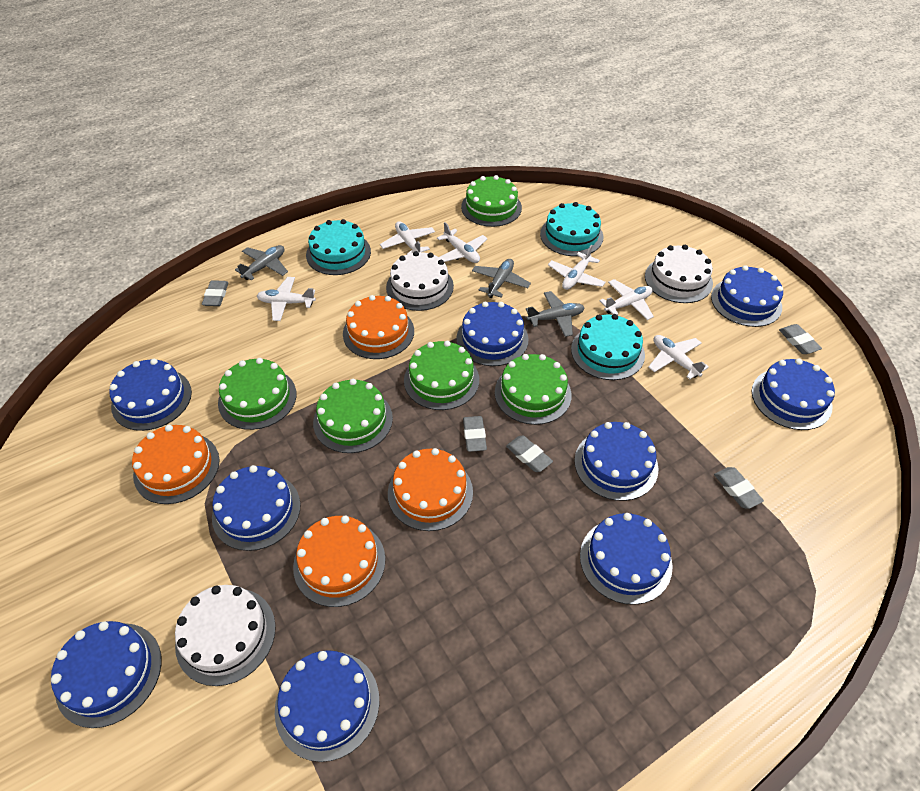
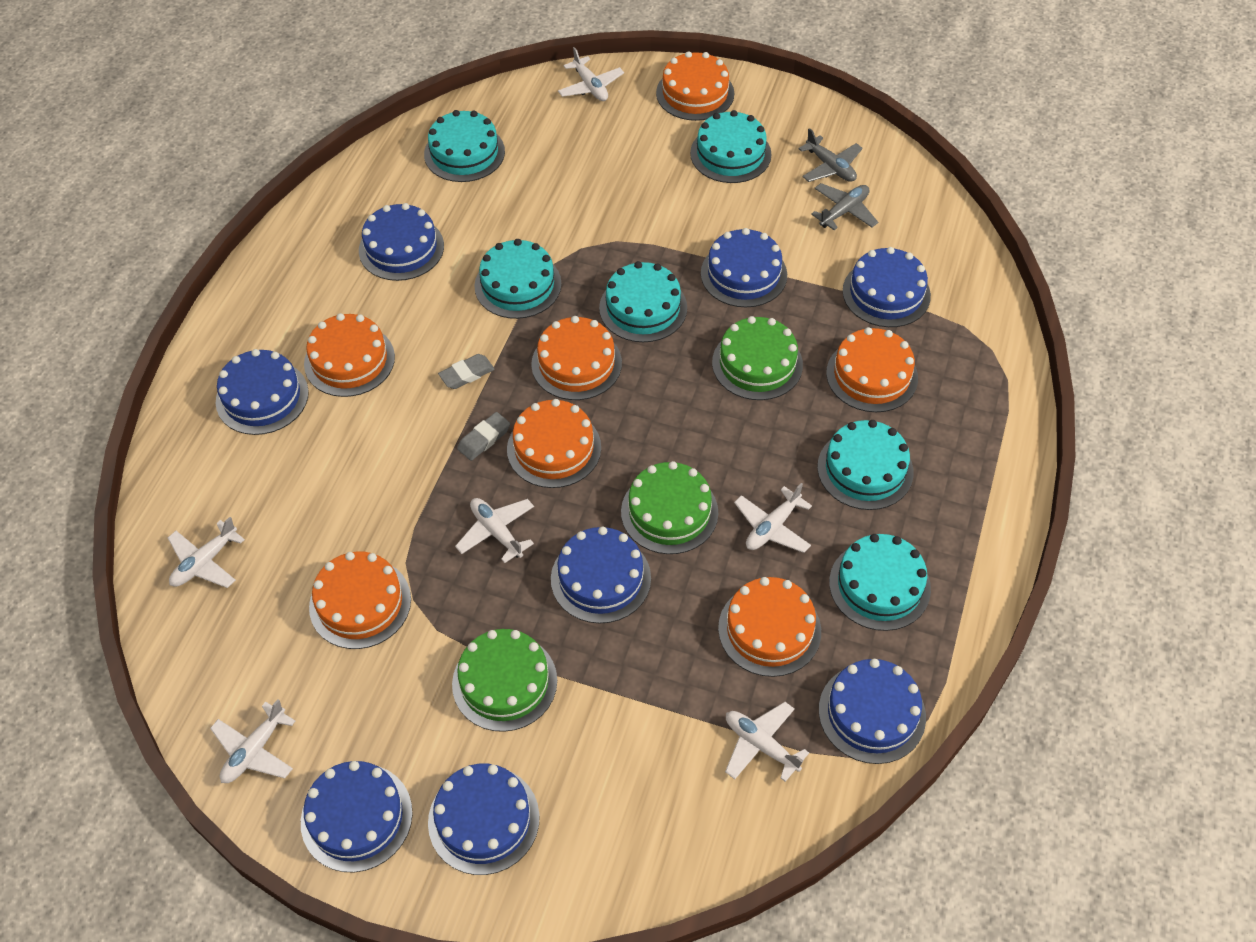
blue cake: [51,621,162,728] [109,359,192,431] [212,465,301,551] [275,650,379,762] [456,302,529,366] [574,422,658,501] [580,513,673,605] [711,265,783,327] [752,358,835,430] = 9 -> [216,349,309,435] [301,761,413,873] [359,203,444,281] [428,764,540,875] [551,526,651,623] [701,228,787,307] [819,659,926,764] [842,247,931,327] = 8
green cake: [218,358,297,430] [313,379,393,453] [404,341,479,410] [461,175,522,227] [495,354,572,425] = 5 -> [452,629,557,732] [621,461,718,554] [712,316,803,400] = 3
grey eraser: [202,280,229,306] [463,416,487,452] [506,436,553,472] [714,467,764,509] [779,324,822,354] = 5 -> [438,354,495,389] [457,412,510,461] = 2
grey plane: [235,245,288,280] [472,259,531,298] [526,291,585,337] = 3 -> [798,128,863,182] [811,183,878,230] = 2
orange cake: [132,425,219,504] [293,516,385,607] [343,295,414,359] [388,448,473,531] = 4 -> [304,313,395,397] [309,552,411,649] [507,399,601,488] [531,316,622,400] [656,51,734,121] [718,577,821,677] [826,327,918,412] = 7
turquoise cake: [306,219,371,275] [540,202,604,256] [571,314,645,380] = 3 -> [424,110,505,182] [474,239,562,319] [599,261,687,342] [690,110,772,183] [817,420,914,510] [829,534,931,631] = 6
white cake: [175,585,276,686] [386,251,454,311] [645,245,713,303] = 3 -> none = 0

